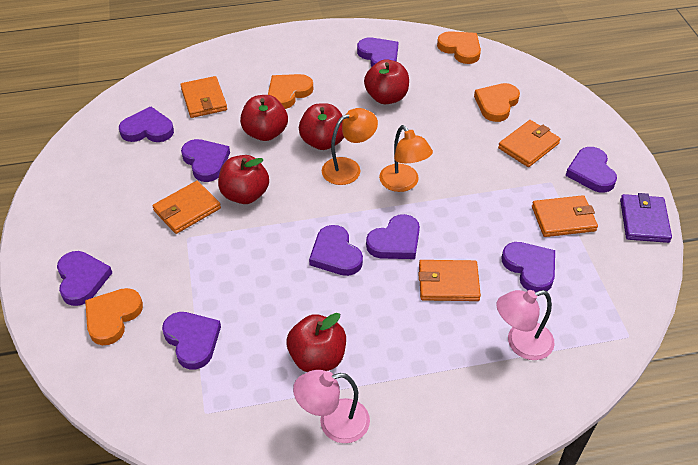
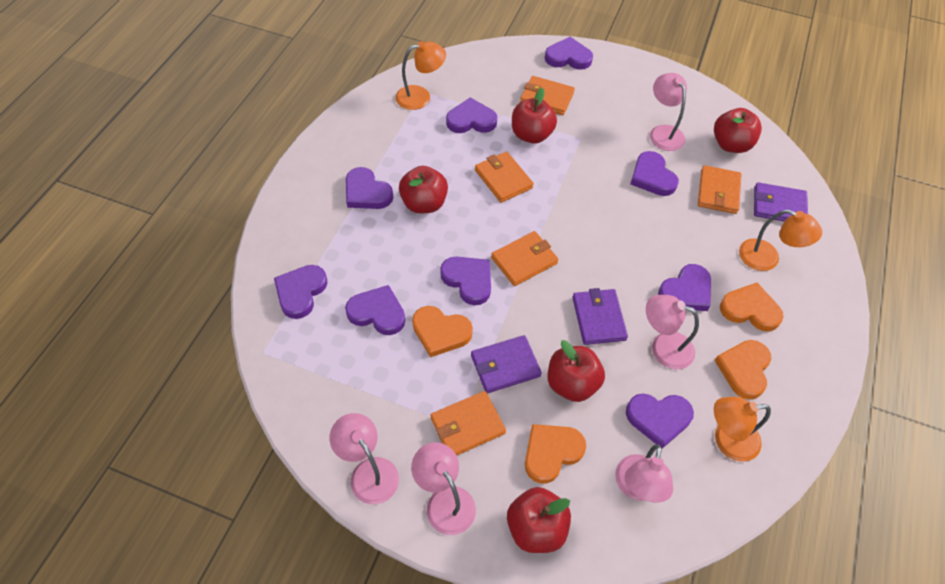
orange lamp: [322,108,378,185] [379,125,433,192] = 2 -> [396,41,446,110] [714,397,771,462] [739,210,822,271] = 3
pink lamp: [293,370,370,443] [496,290,555,360] = 2 -> [330,413,399,504] [411,442,476,535] [615,444,673,503] [646,295,699,369] [650,73,687,151] = 5
purple wallet: [620,193,672,243] = 1 -> [471,335,542,393] [572,288,628,345] [754,182,808,221] = 3

